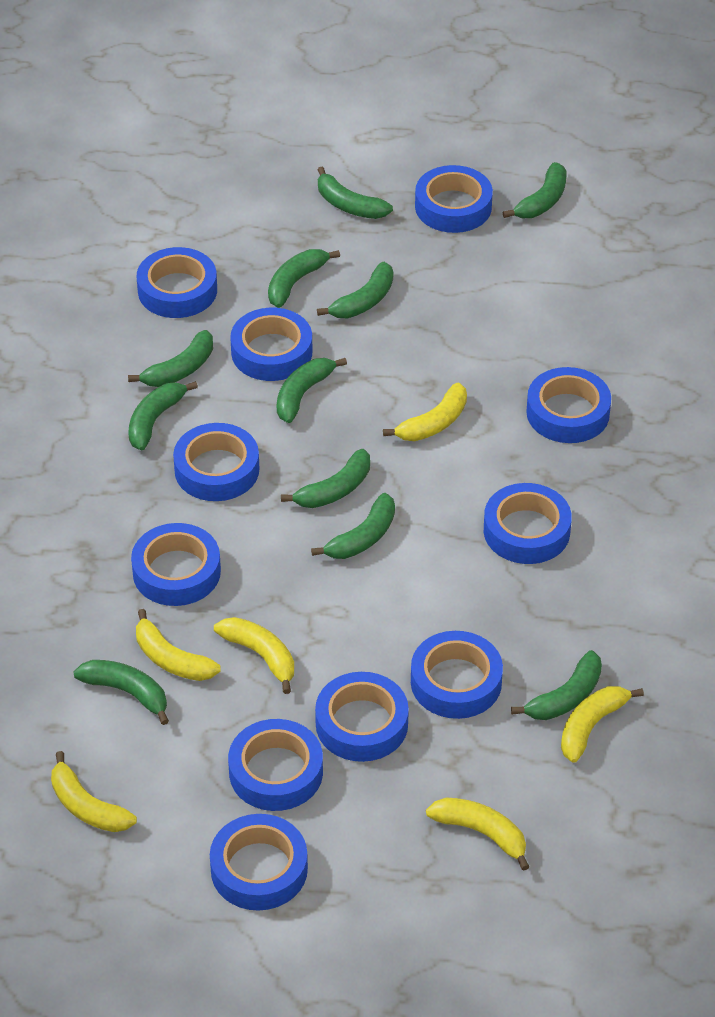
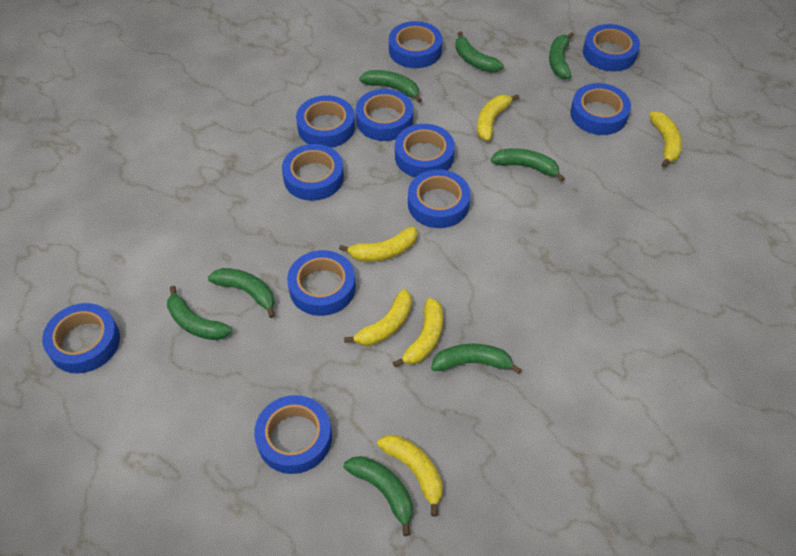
green banana: [73,660,169,725] [128,330,213,387] [128,381,198,450] [268,249,340,308] [277,358,347,423] [281,449,370,508] [311,493,395,559] [317,167,393,219] [317,262,393,318] [503,162,567,218] [511,650,602,720] = 11 -> [167,286,232,340] [208,268,275,318] [344,456,413,536] [359,70,422,103] [431,344,522,374] [455,31,504,73] [491,148,565,182] [549,32,574,79] = 8

